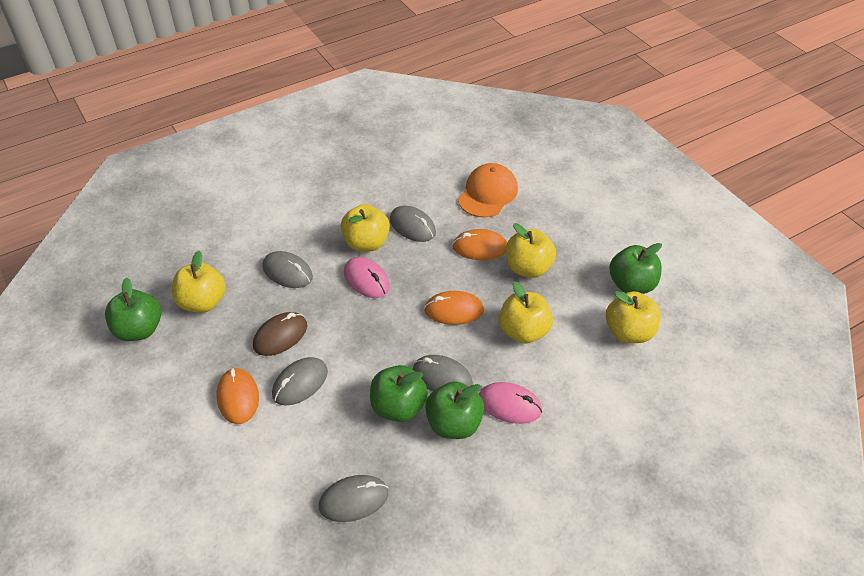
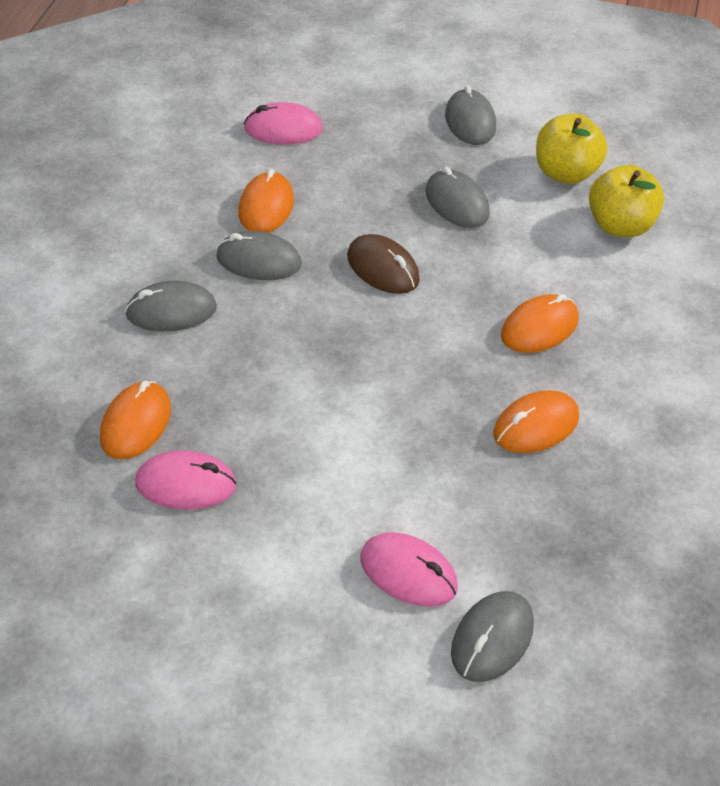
green apple: [105,277,161,341] [370,365,428,422] [425,381,484,439] [609,243,662,294] = 4 -> none = 0
orange cap: [458,163,518,218] = 1 -> none = 0
orange mouse: [217,368,259,424] [424,291,484,325] [452,229,507,260] = 3 -> [100,381,171,460] [239,168,294,233] [493,390,579,453] [501,294,579,353] = 4
pink mouse: [344,257,390,298] [479,382,542,424] = 2 -> [135,451,237,510] [244,102,323,145] [360,532,458,607] = 3
yellow apple: [172,251,226,313] [341,204,390,252] [499,281,553,344] [506,223,556,278] [606,291,661,343] = 5 -> [536,114,607,184] [589,165,664,237] = 2

